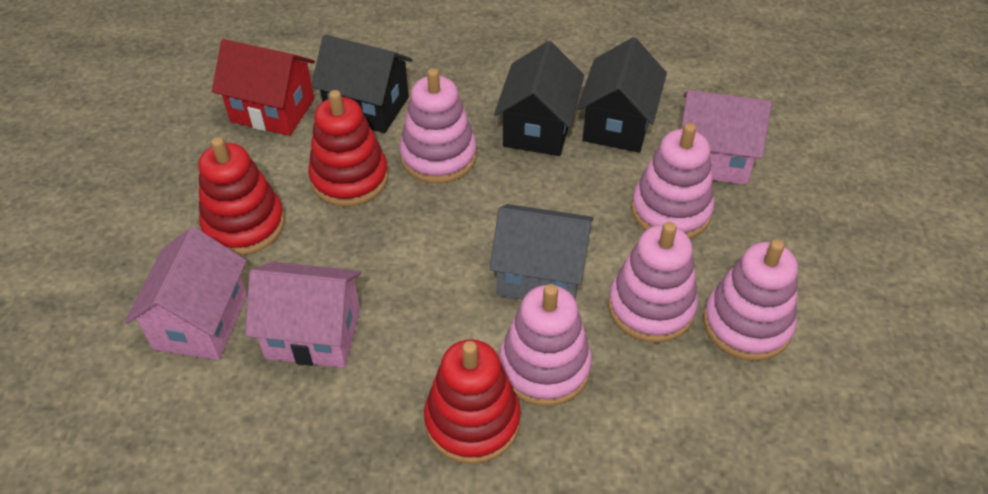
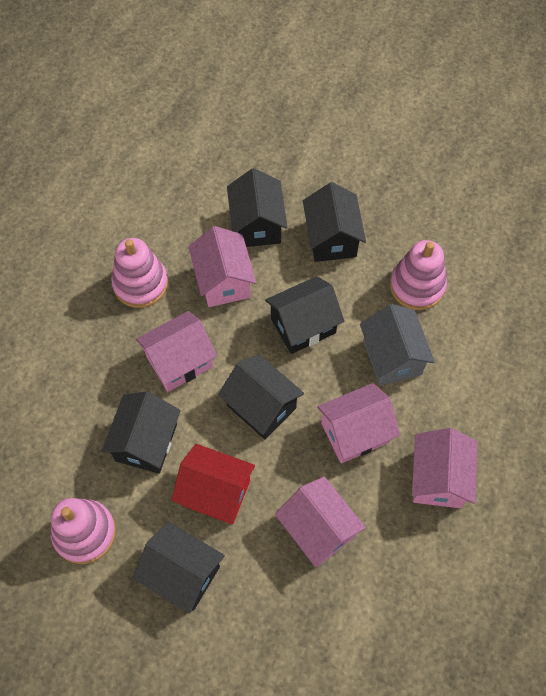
black house: [311,35,413,133] [494,41,584,156] [577,37,667,153] = 3 -> [102,391,181,474] [133,522,225,614] [218,354,304,439] [227,168,287,247] [265,276,344,354] [303,182,366,262] = 6
pink house: [125,227,247,360] [245,262,361,368] [681,90,772,185] = 3 -> [136,311,217,392] [188,226,256,307] [275,477,366,567] [317,383,400,463] [412,428,477,508] = 5
pink stacking toy: [399,68,477,184] [499,284,592,406] [608,222,698,343] [631,123,715,239] [703,239,798,361] = 5 -> [51,498,116,564] [111,238,168,308] [390,240,447,310] = 3
red stacking toy: [199,137,285,255] [308,90,388,207] [424,339,521,464] = 3 -> none = 0

